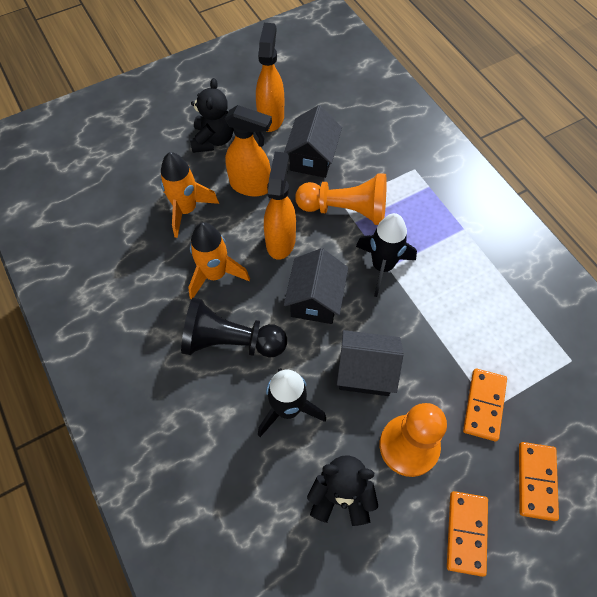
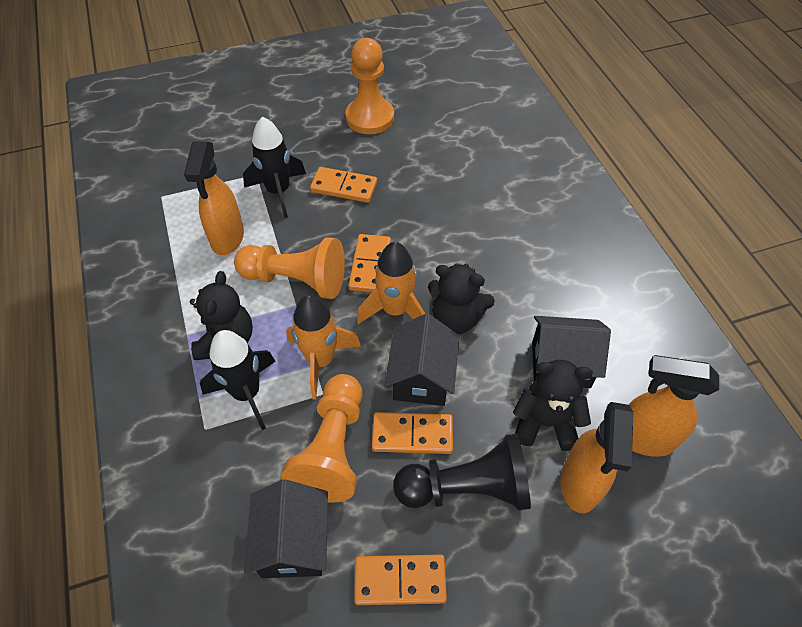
black teddy bear: [190,78,234,153] [307,455,378,526] = 2 -> [190,271,253,360] [428,263,495,334] [513,360,593,451] = 3
orange domino: [447,491,488,577] [463,369,507,441] [519,442,559,521] = 3 -> [310,167,377,203] [348,234,391,292] [354,555,447,605] [372,412,453,454] = 4
orange pawn: [295,173,387,225] [380,403,447,477] = 2 -> [234,237,345,299] [281,374,363,503] [345,38,394,134] = 3

